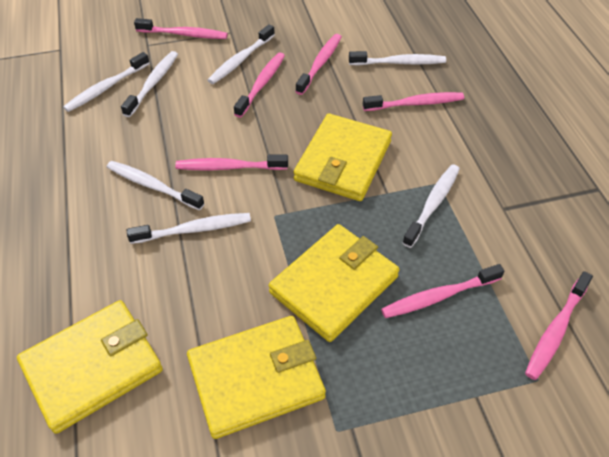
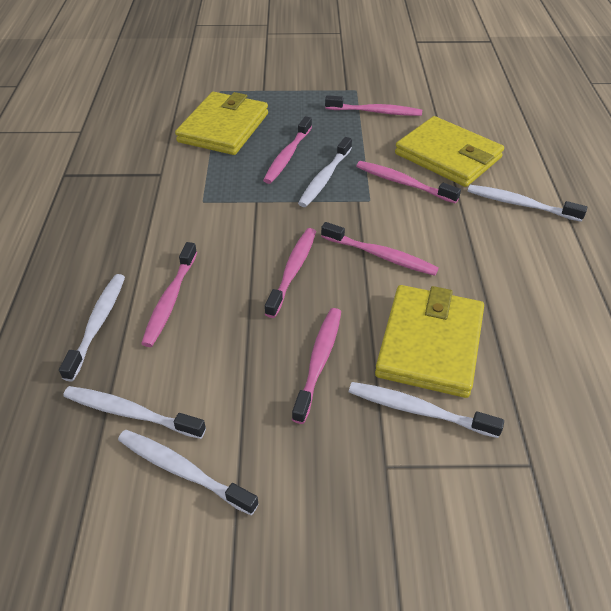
white toothbrush: [63,52,150,112] [107,161,205,211] [121,51,178,117] [127,213,251,244] [207,24,275,84] [349,51,446,66] [402,164,460,248] = 7 -> [59,274,125,382] [63,386,206,439] [118,429,259,515] [298,137,352,207] [349,382,504,438] [468,185,587,222] = 6
yellow wallet: [17,300,163,434] [187,316,326,439] [269,224,399,342] [293,113,392,201] = 4 -> [175,92,268,155] [375,285,484,398] [395,116,504,187] = 3

